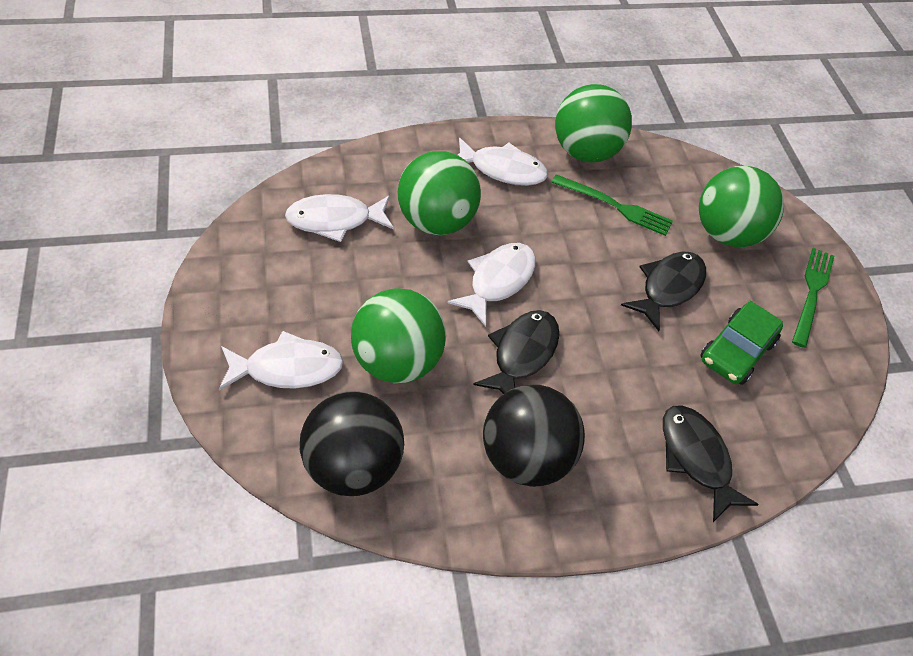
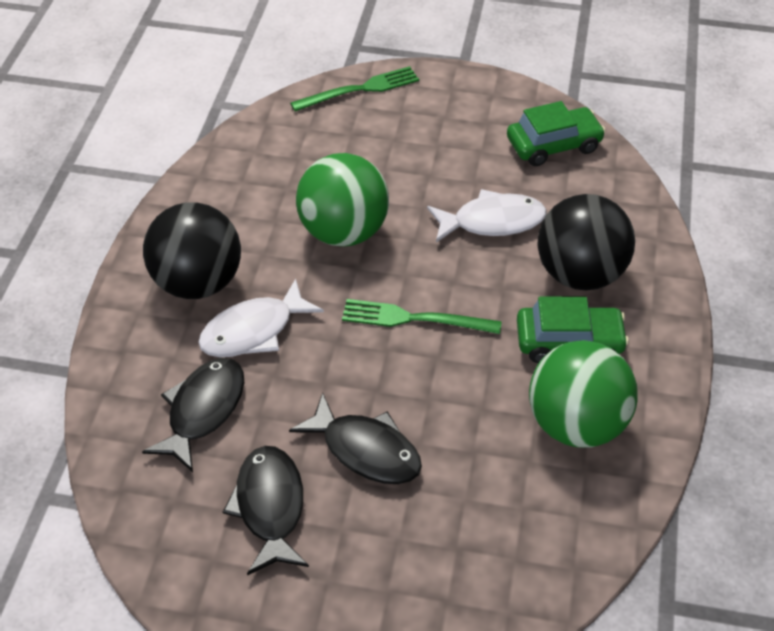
green ball: [351,288,446,383] [398,151,481,235] [555,84,632,162] [699,166,784,247] = 4 -> [296,153,389,247] [529,340,638,448] = 2
green car: [700,300,783,385] = 1 -> [507,101,606,166] [517,297,629,363] = 2
white fish: [219,331,344,391] [285,194,394,242] [447,243,536,327] [458,137,548,186] = 4 -> [198,279,324,357] [427,189,546,243] = 2

